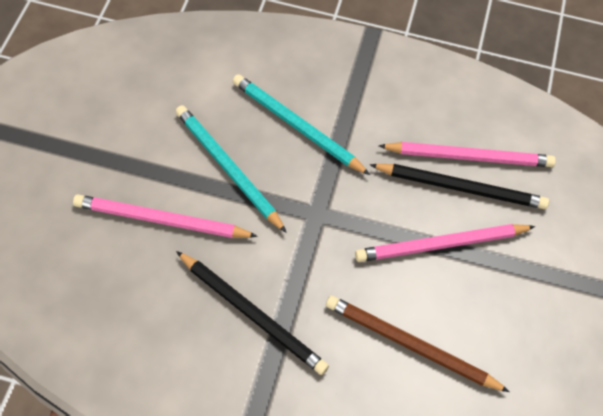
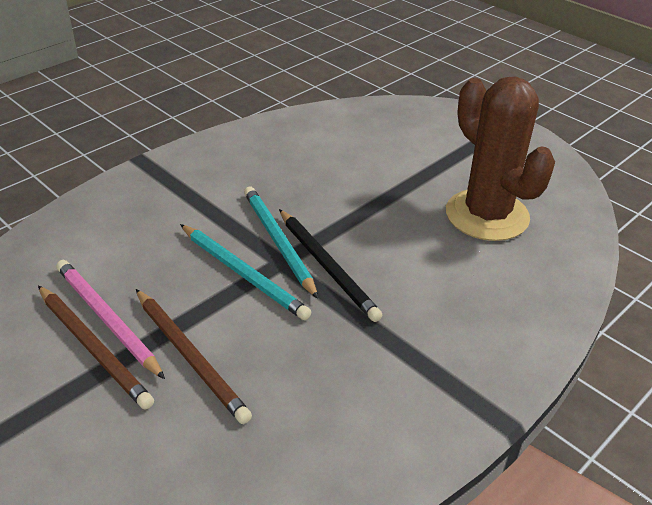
black pencil: [176,251,329,375] [370,164,549,209] = 2 -> [279,209,383,322] = 1
brown cactus: none = 0 -> [446,77,555,241] = 1
brown pencil: [326,296,510,392] = 1 -> [38,286,154,409] [136,289,252,424] = 2
pink pencil: [73,194,258,238] [355,224,535,262] [379,142,556,167] = 3 -> [56,260,165,379] = 1

